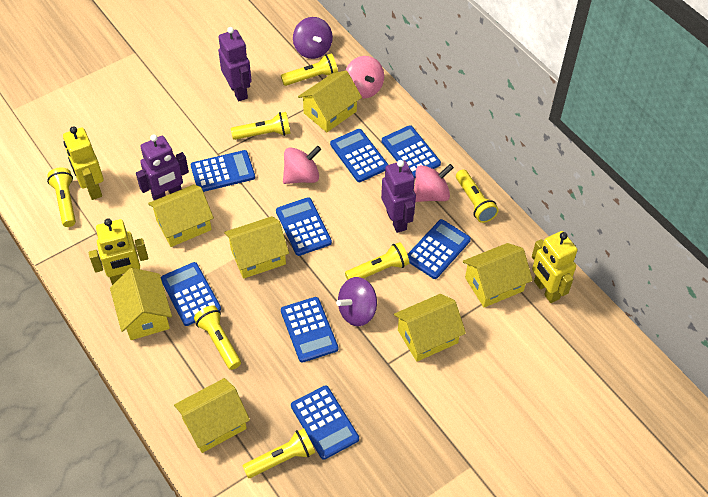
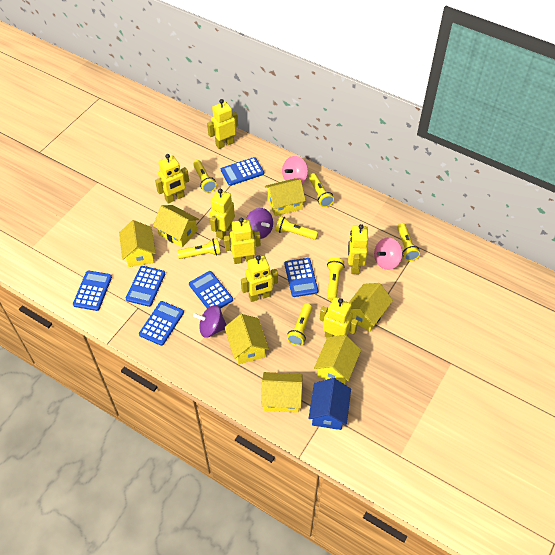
blue calculator: [161,262,221,326] [191,150,255,192] [276,197,332,256] [281,297,338,363] [291,386,359,460] [330,129,388,182] [382,125,441,178] [407,219,471,279] = 8 -> [73,270,112,311] [126,266,165,307] [139,301,184,346] [189,271,233,309] [221,157,264,186] [284,258,318,297] = 6
blue house: none = 0 -> [308,378,351,430] = 1
pink spinning top: [283,146,321,184] [345,56,384,99] [414,164,454,202] = 3 -> [282,156,308,183] [374,237,402,270] = 2
purple robot: [136,134,189,200] [218,27,252,101] [381,160,416,233] = 3 -> none = 0
yellow robot: [63,126,104,200] [89,219,148,285] [532,231,577,303] = 3 -> [155,154,189,204] [207,99,238,149] [210,189,235,240] [224,218,261,264] [241,255,278,302] [320,297,358,337] [348,224,368,274] = 7

